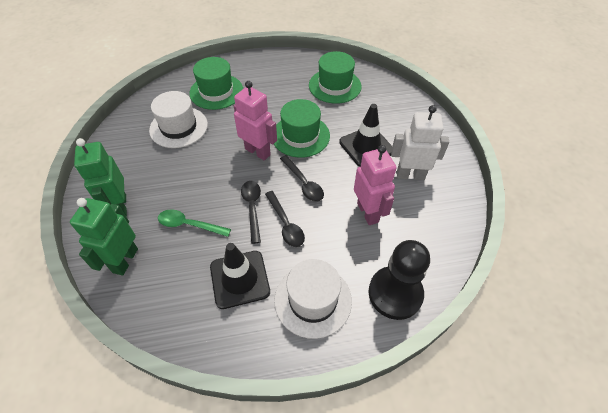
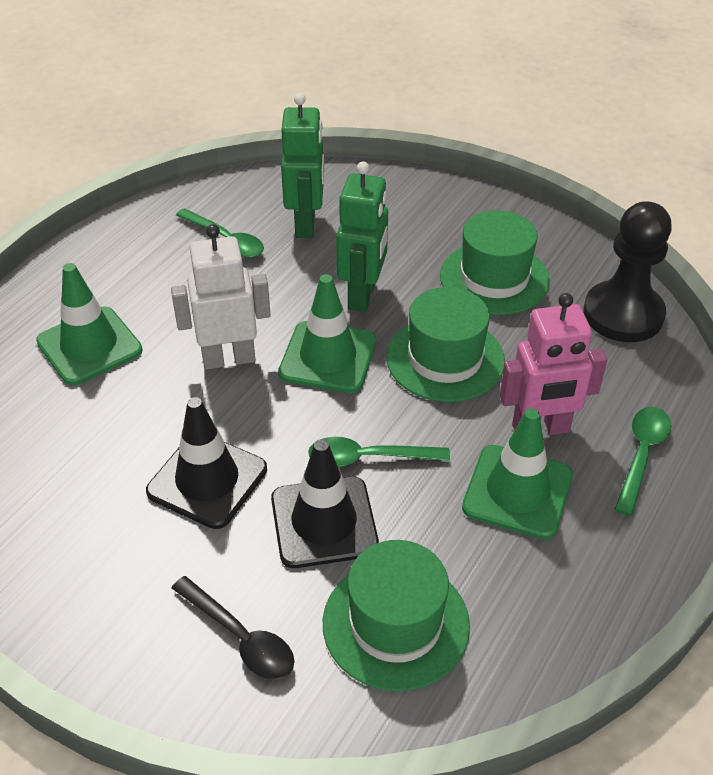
black spoon: [241,181,261,244] [265,191,305,247] [280,155,324,202] = 3 -> [172,576,294,680] = 1
green spoon: [158,209,231,237] = 1 -> [176,208,264,258] [308,437,450,467] [614,407,671,516] = 3
green traffic cone: none = 0 -> [36,263,143,385] [278,274,376,393] [462,409,573,539] = 3
pink robot: [234,81,277,160] [354,145,396,225] = 2 -> [500,293,607,435] = 1
white hat: [149,91,208,148] [274,259,352,339] = 2 -> none = 0

